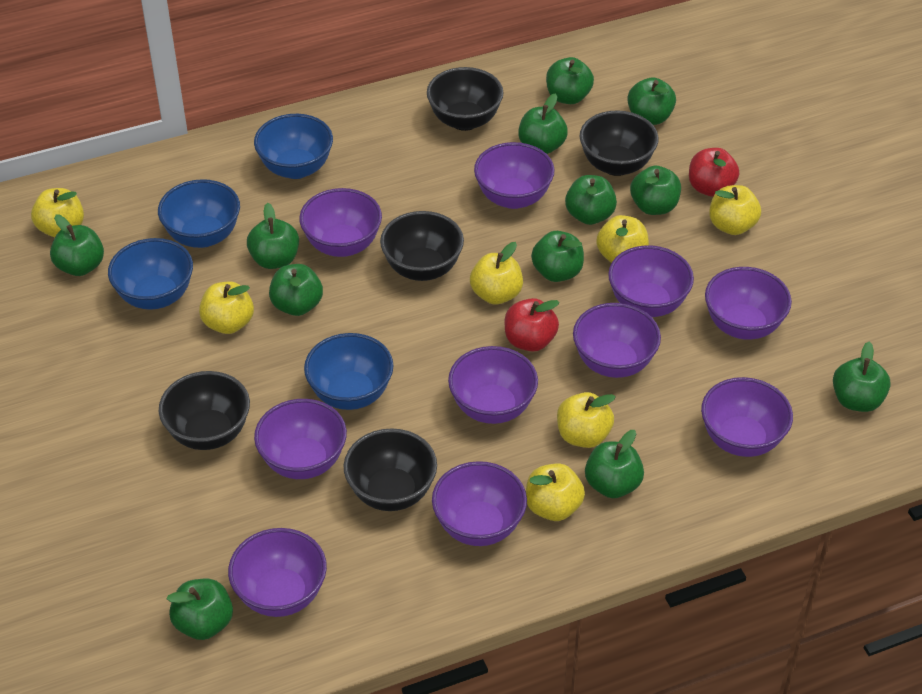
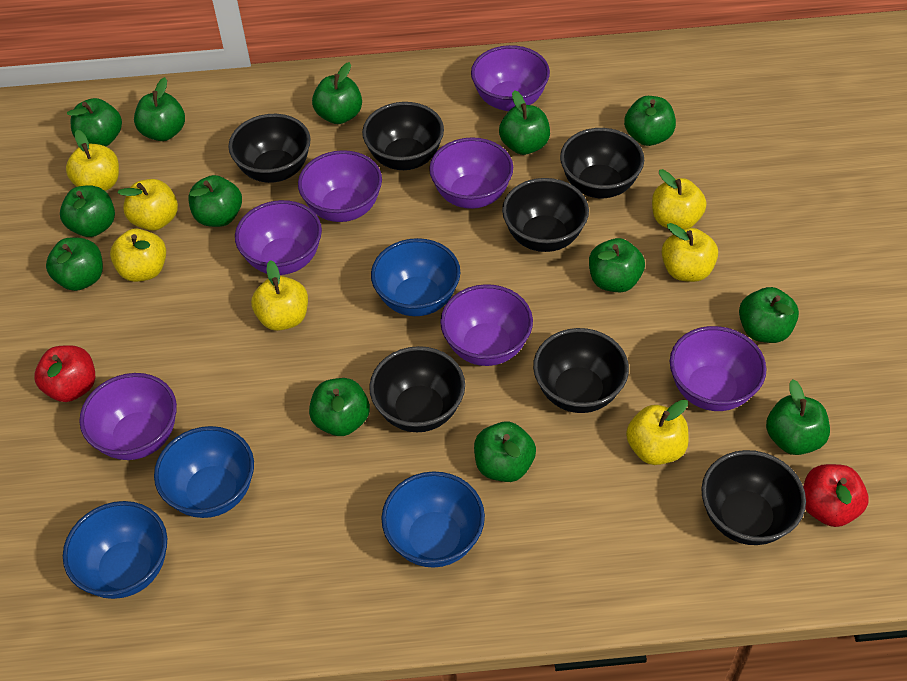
black bowl: [159,371,250,450] [343,428,437,511] [380,211,464,281] [427,67,504,131] [580,110,659,176] = 5 -> [228,114,311,183] [362,102,444,170] [369,346,465,432] [502,178,589,252] [533,328,629,413] [560,128,644,198] [701,450,806,545] = 7
green apple: [50,214,104,276] [167,579,233,640] [247,203,299,269] [269,264,323,316] [518,93,568,154] [531,231,584,282] [546,57,594,104] [565,175,617,225] [585,430,644,498] [627,77,676,125] [630,166,681,215] [833,342,891,412] = 12 -> [46,238,103,291] [60,185,115,237] [67,98,122,147] [134,77,185,141] [188,175,242,227] [309,378,370,436] [312,62,362,124] [474,421,536,482] [499,90,550,155] [589,238,645,292] [624,96,676,146] [739,287,799,343] [766,379,830,455] = 13
purple bowl: [228,528,327,617] [254,399,347,479] [299,188,382,257] [432,461,527,546] [448,346,538,424] [474,142,555,209] [573,303,661,378] [608,246,694,317] [701,377,793,457] [705,267,792,340] = 10 -> [79,373,177,460] [235,200,322,275] [298,150,382,222] [429,137,513,209] [440,284,533,366] [471,45,550,111] [670,326,767,411] = 7

